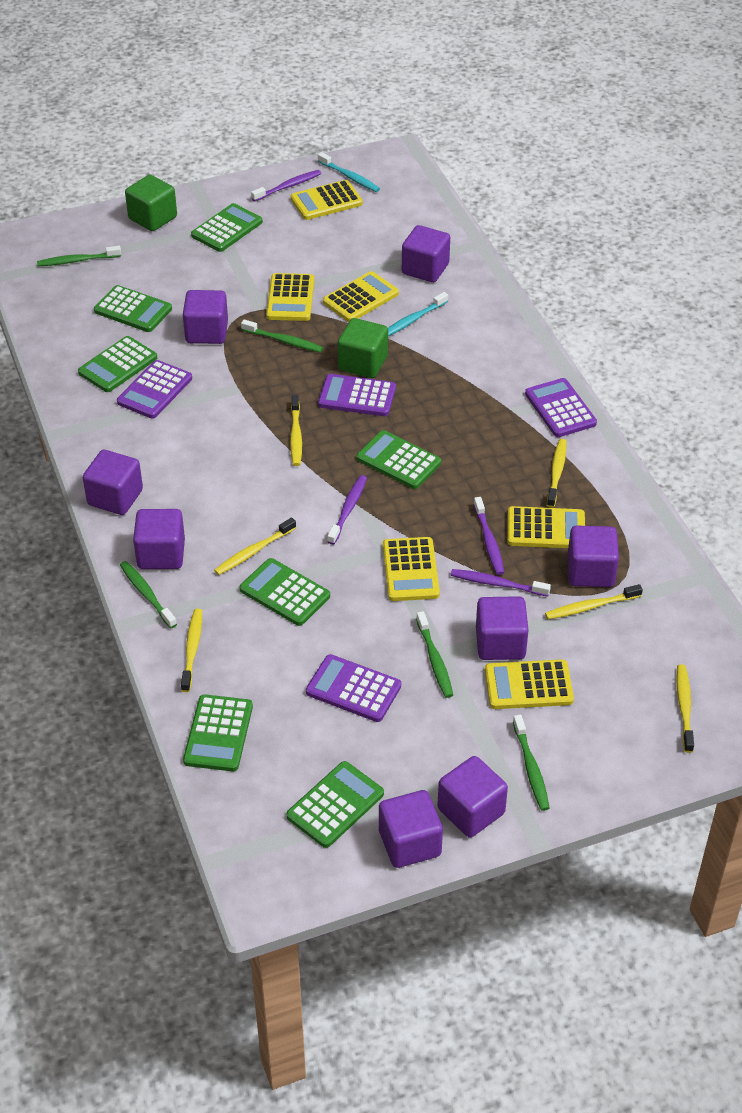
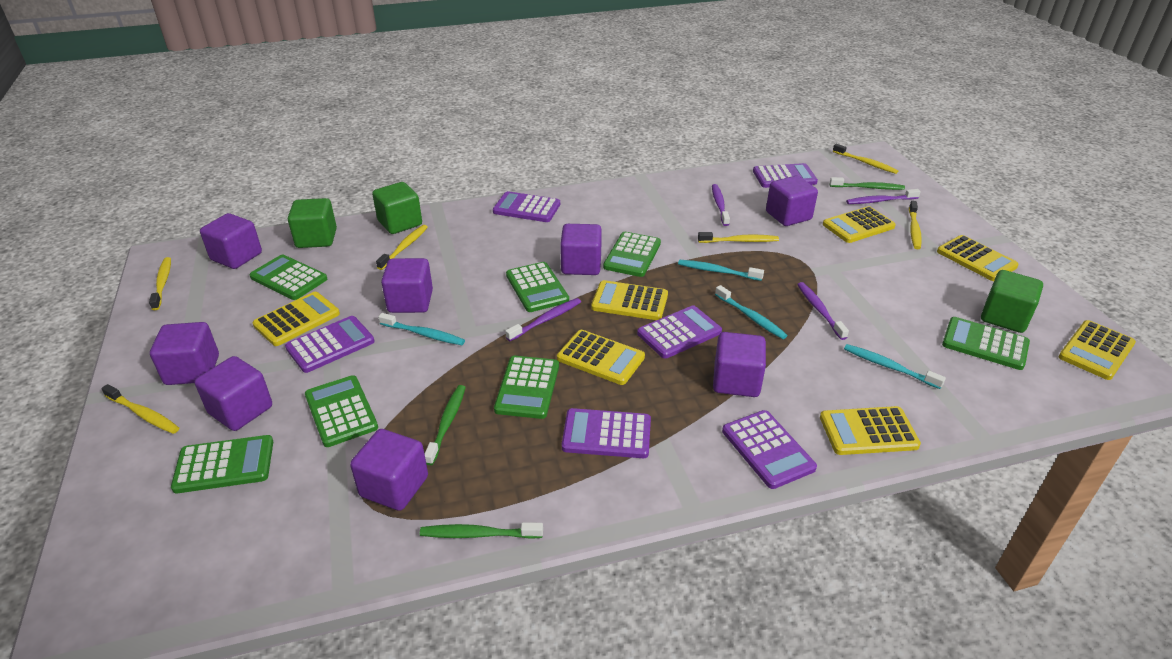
green cube: [125,175,177,231] [338,318,388,378] = 2 -> [288,198,337,248] [372,182,422,234] [981,270,1043,333] = 3
green toothbrush: [37,246,121,266] [120,561,177,628] [241,319,323,353] [416,611,453,698] [513,715,549,811] = 5 -> [420,522,543,539] [425,385,466,465] [830,177,905,190] = 3
purple calculator: [117,360,192,419] [306,654,401,722] [318,374,396,416] [525,378,597,437] = 4 -> [285,316,375,373] [493,191,560,222] [562,408,651,458] [637,305,722,359] [722,410,817,489] [753,163,818,188] = 6
turquoise toothbrush: [318,152,380,192] [388,292,448,336] = 2 -> [378,313,465,345] [678,260,764,281] [715,285,788,339] [844,344,946,389] = 4
yellow calculator: [266,273,314,321] [291,180,363,220] [323,271,399,322] [383,537,440,601] [485,659,574,709] [507,506,585,548] = 6 -> [253,292,340,346] [557,330,645,385] [591,280,668,320] [820,406,921,455] [823,206,896,243] [937,235,1019,281] [1059,320,1136,380] = 7

